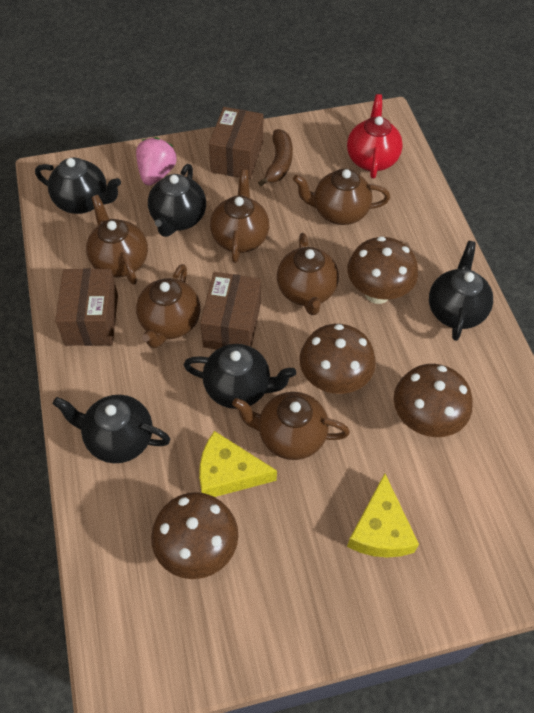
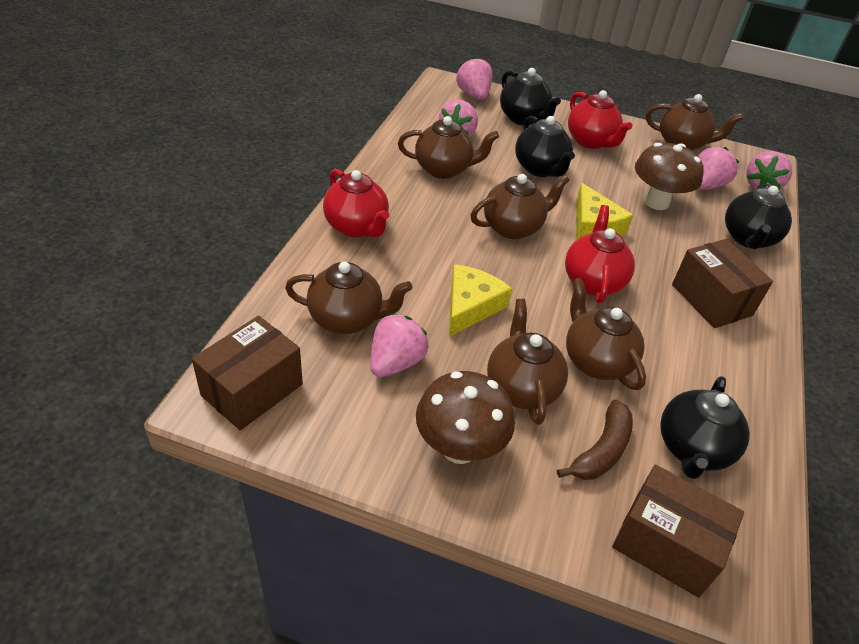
black teapot: [35,157,121,214] [53,395,171,463] [148,164,206,237] [184,344,296,409] [429,241,493,341] = 5 -> [500,68,561,125] [515,116,575,177] [660,376,750,479] [725,184,792,249] = 4
brown mushroom: [151,492,238,579] [300,324,376,394] [347,236,418,304] [394,364,473,437] = 4 -> [416,371,515,464] [635,143,703,210] = 2
pink strawberry: [136,137,177,186] = 1 -> [370,313,429,377] [439,99,478,137] [456,57,493,100] [698,147,739,190] [746,151,792,190] = 5
red teapot: [347,94,403,179] = 1 -> [323,169,389,238] [565,205,635,303] [568,90,632,149] = 3

